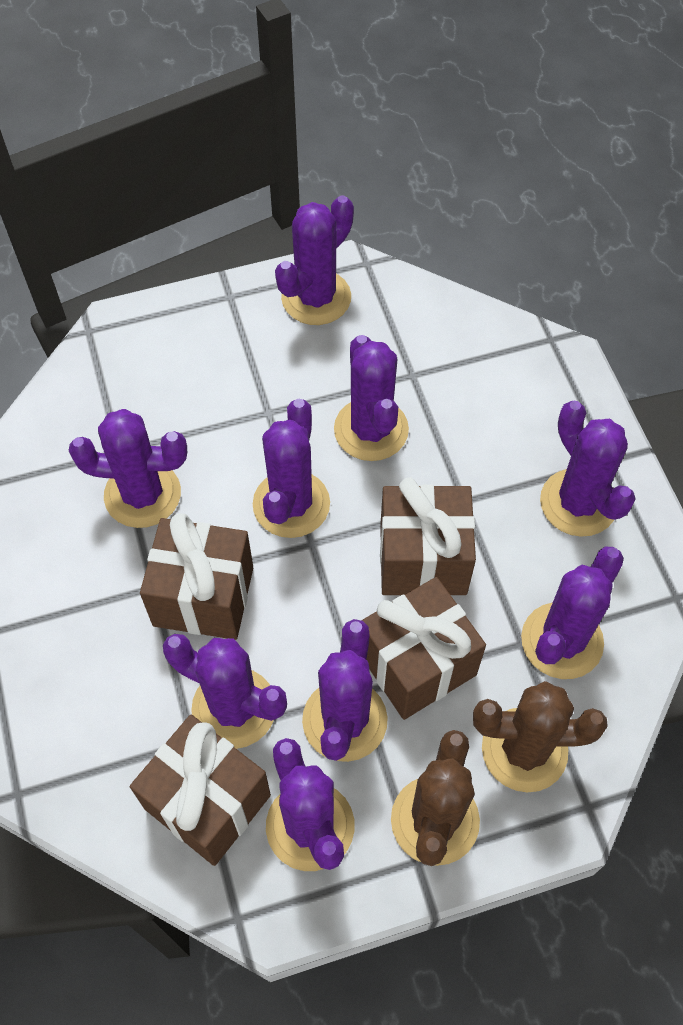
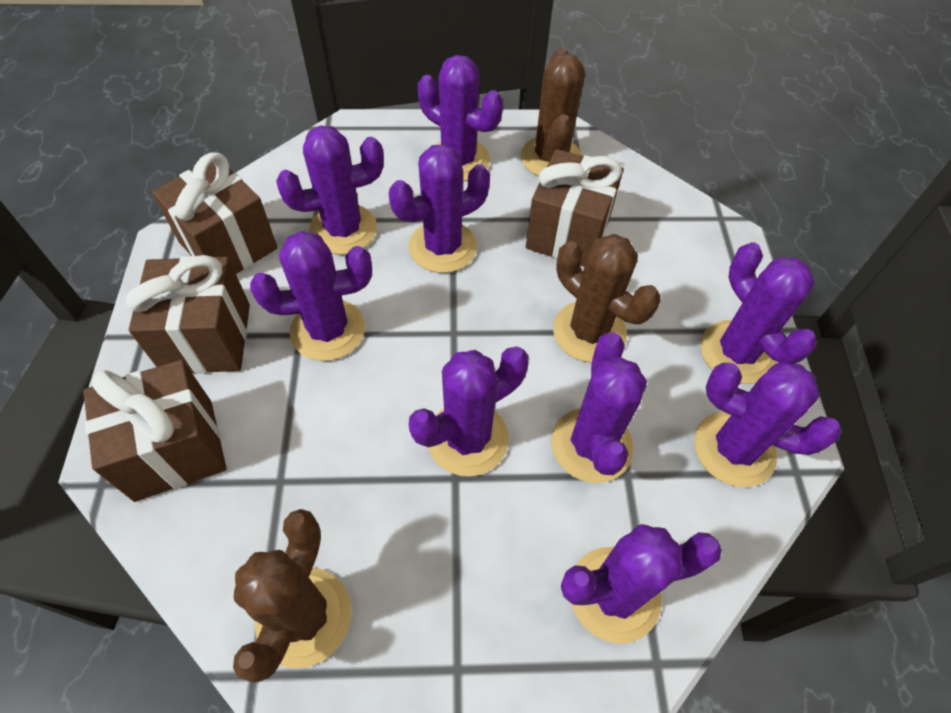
brown cactus: [391,730,480,866] [473,681,608,793] = 2 -> [233,509,351,682] [521,48,585,176] [553,234,661,363] = 3

